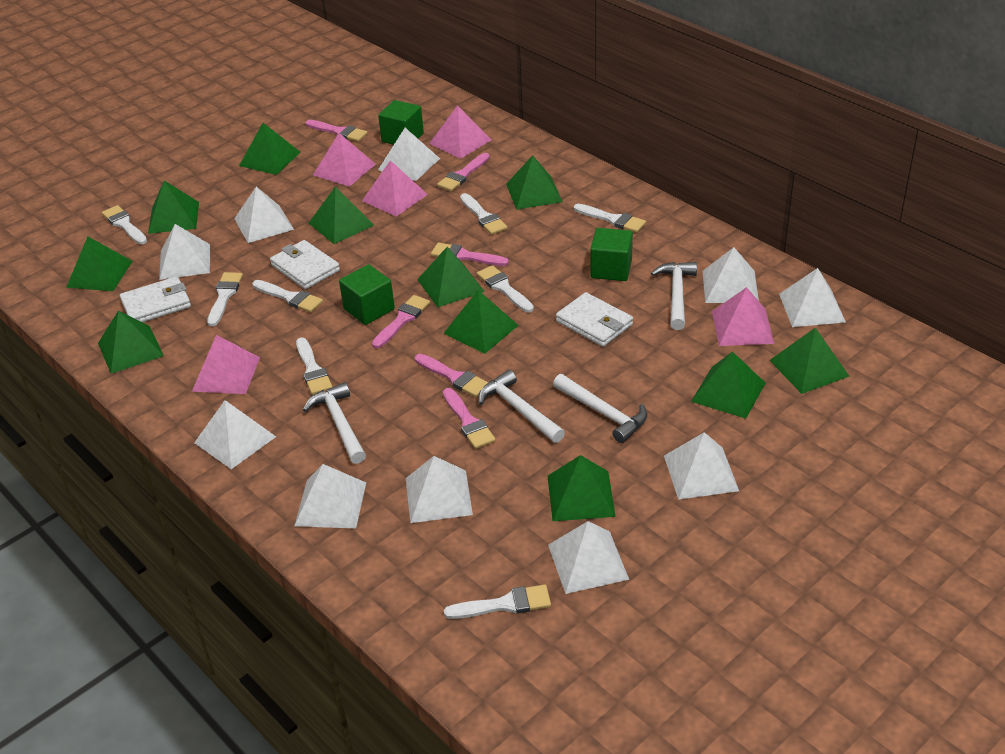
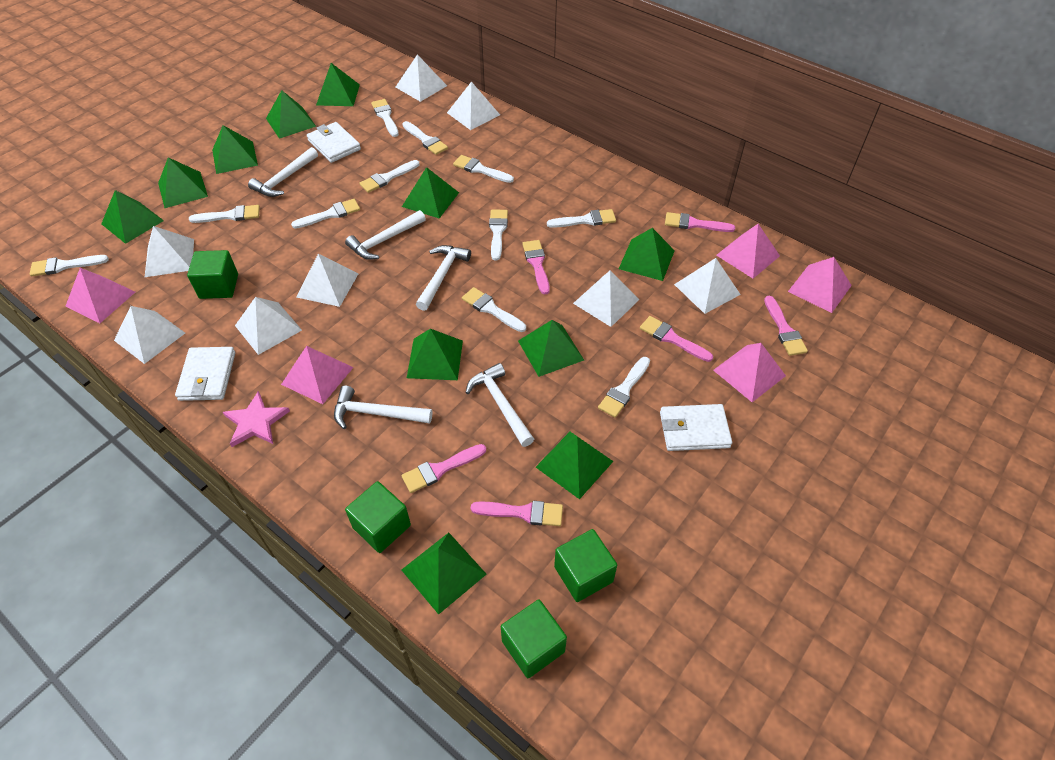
green cube: [339,264,395,325] [378,100,424,145] [590,228,633,281] = 3 -> [187,250,238,299] [345,481,411,553] [501,599,567,678] [554,529,617,602] = 4
pink star: none = 0 -> [223,391,290,447] = 1
white brush: [102,205,147,244] [207,272,243,326] [253,280,323,313] [296,337,332,395] [444,585,551,619] [460,193,508,235] [477,265,534,312] [574,204,646,233] = 8 -> [30,255,109,276] [189,205,260,223] [291,199,360,229] [359,160,420,193] [371,99,399,137] [403,121,448,155] [453,155,514,183] [462,287,526,332] [489,209,508,261] [547,209,616,228] [598,357,650,418] = 11
white hammer: [303,382,366,464] [479,370,565,443] [553,374,647,443] [651,262,697,330] = 4 -> [248,147,318,197] [334,385,433,429] [345,210,426,260] [416,245,471,311] [466,363,534,447] = 5
white pyramid: [159,224,210,280] [194,400,276,469] [234,187,294,243] [295,464,366,528] [378,128,440,181] [406,456,473,523] [548,521,629,594] [664,432,739,500] [703,247,759,303] [779,268,846,327] = 10 -> [114,306,185,364] [145,226,194,277] [235,297,302,355] [297,254,358,307] [396,54,447,102] [447,82,500,130] [573,270,639,327] [674,258,741,314] = 8

